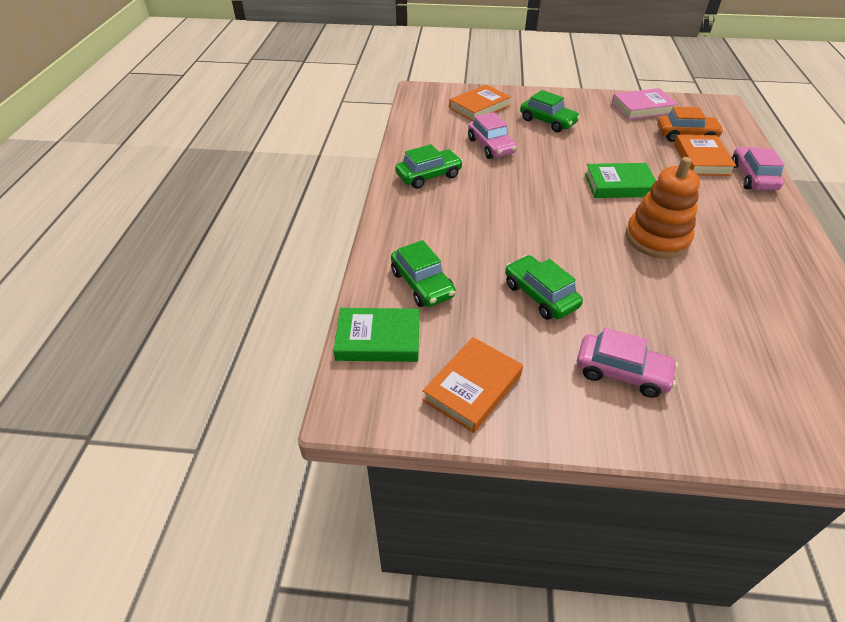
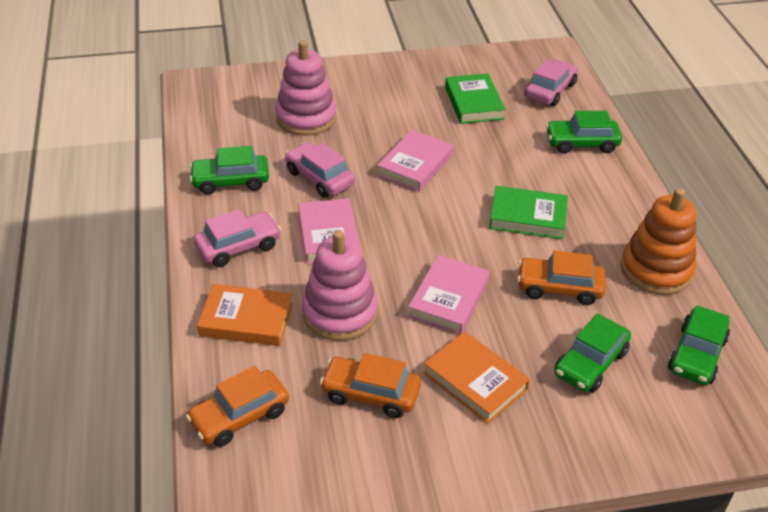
orange book: [423,337,523,433] [449,84,511,121] [674,135,736,176] = 3 -> [197,284,293,346] [423,331,530,424] = 2
orange car: [657,107,724,142] = 1 -> [186,366,289,447] [320,353,421,418] [517,251,605,305] = 3
pink book: [612,88,678,120] = 1 -> [298,198,360,264] [377,130,453,192] [408,255,490,335] = 3
pink stacking toy: none = 0 -> [276,40,336,136] [302,230,378,341] = 2

